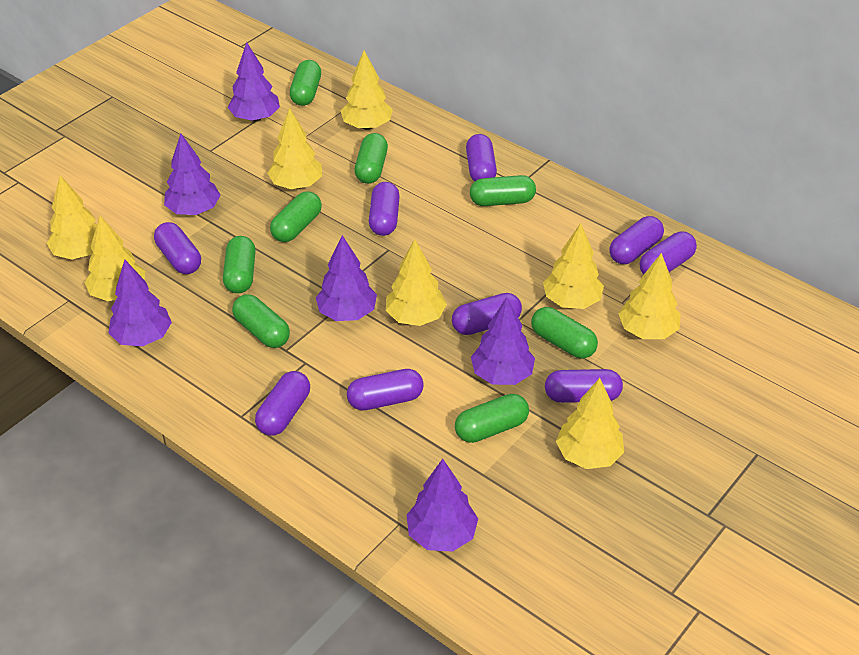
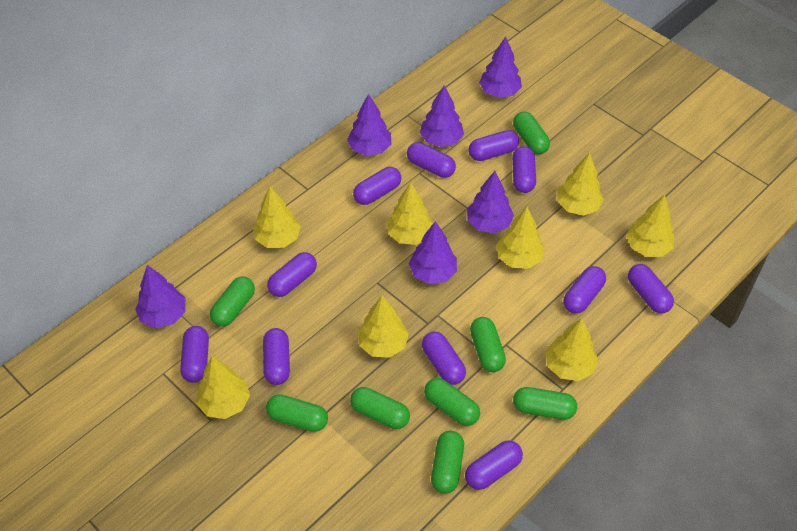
purple capsule: [154,222,201,274] [255,371,310,436] [347,369,424,410] [369,182,400,236] [452,293,522,335] [466,134,497,181] [545,369,623,403] [609,216,664,264] [640,231,697,275] = 9 -> [180,326,209,383] [263,328,290,385] [267,252,317,297] [353,167,402,205] [407,142,456,178] [422,332,466,385] [465,440,523,490] [468,130,519,161] [512,146,536,193] [563,266,606,314] [628,264,674,314] = 11

